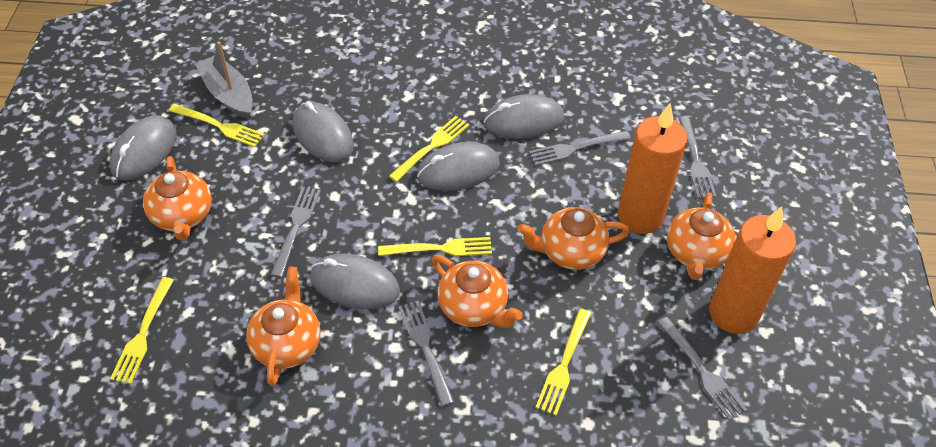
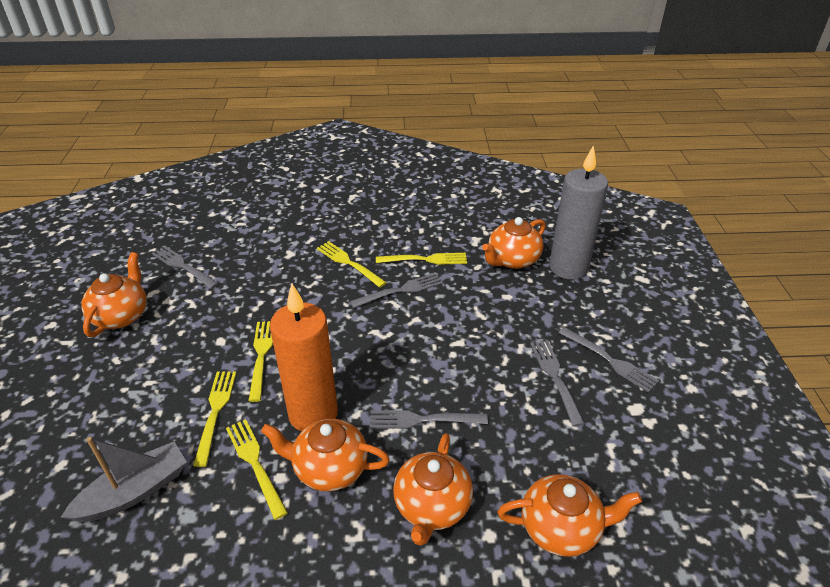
grey candle: none = 0 -> [549,145,608,280] = 1
grey mouse: [110,115,176,181] [293,101,354,162] [310,254,400,310] [417,142,500,191] [483,94,564,139] = 5 -> none = 0
orange candle: [617,103,687,234] [709,206,796,334] = 2 -> [270,284,338,432] = 1

